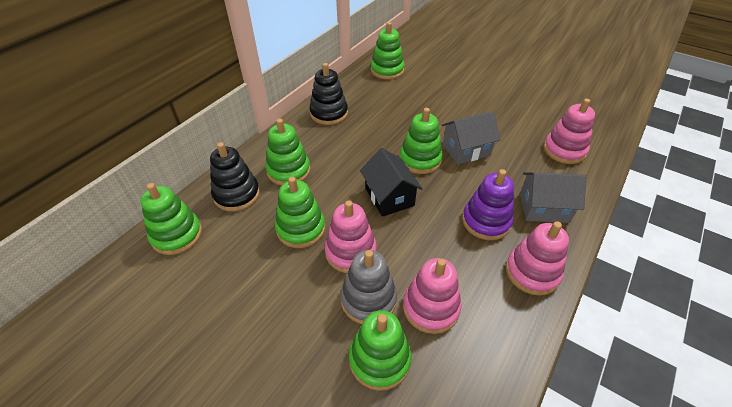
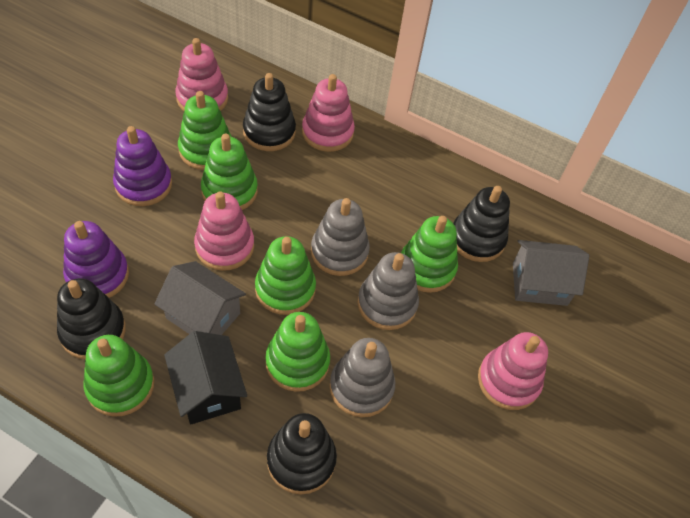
black stacking toy: [210,142,260,212] [309,63,348,125] = 2 -> [57,278,126,359] [243,73,296,151] [267,413,337,494] [453,186,510,262] = 4
grey stacking toy: [340,250,397,324] = 1 -> [311,198,370,276] [329,338,395,417] [358,252,419,330] = 3
purple stacking toy: [462,169,514,240] = 1 -> [63,221,129,298] [113,126,172,206] = 2

